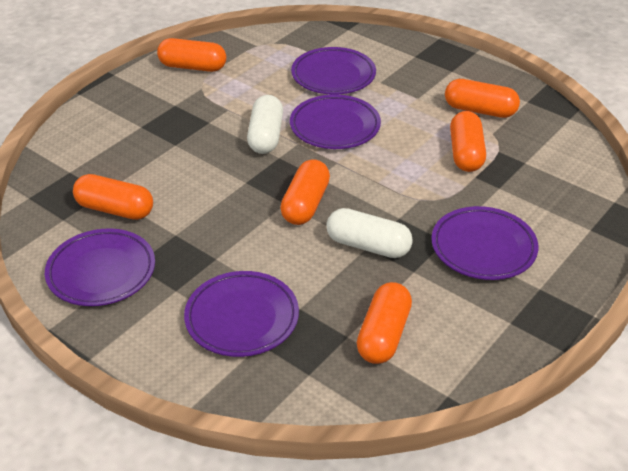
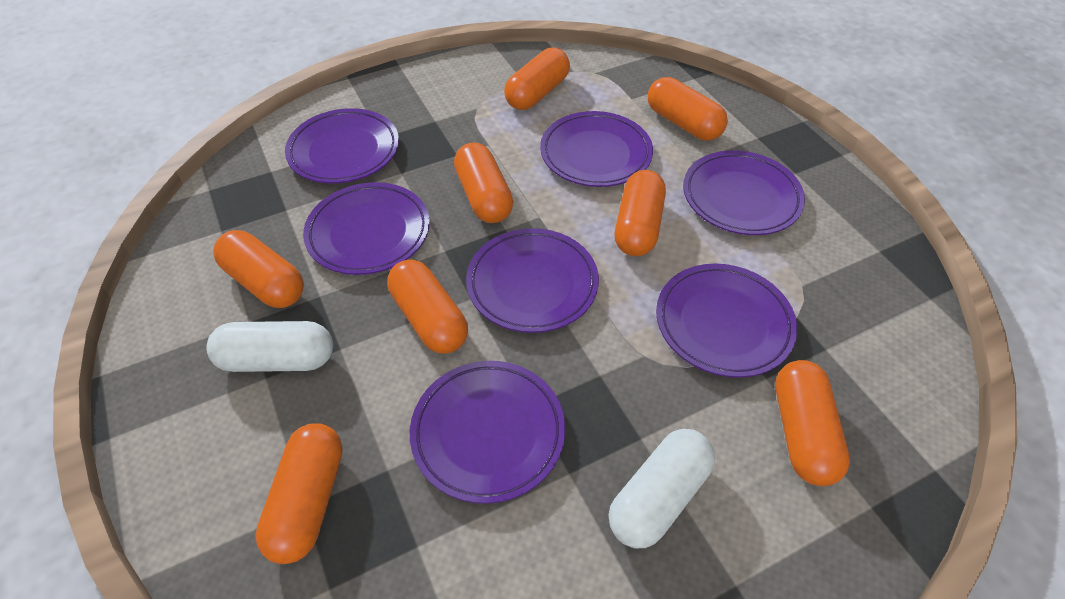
orange capsule: [73,174,153,220] [157,38,226,72] [280,159,330,225] [357,282,412,364] [445,79,520,118] [450,111,486,172] = 6 -> [213,230,304,308] [255,423,343,564] [387,259,468,354] [454,142,513,223] [504,48,570,110] [615,170,666,256] [648,77,728,141] [775,360,850,486] = 8
purple plate: [45,229,155,306] [184,271,299,357] [290,94,381,149] [291,47,376,94] [431,206,538,280] = 5 -> [285,108,399,184] [303,182,430,275] [410,361,565,504] [466,228,599,333] [540,111,653,187] [656,264,797,378] [683,151,805,235] = 7

